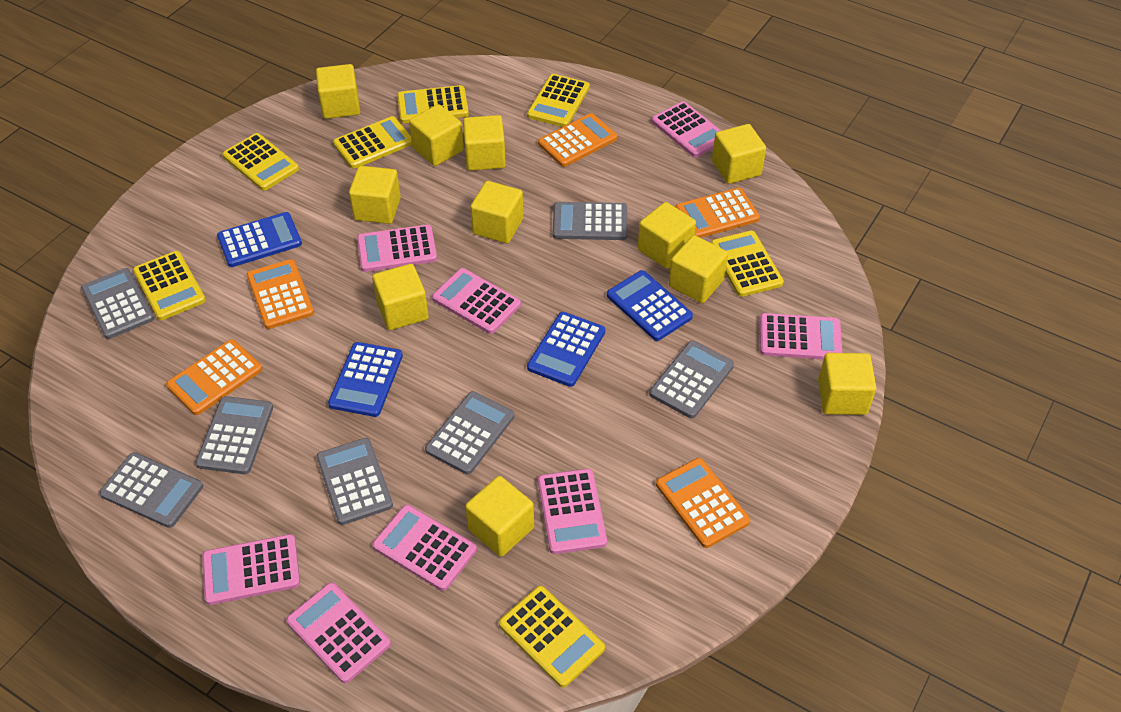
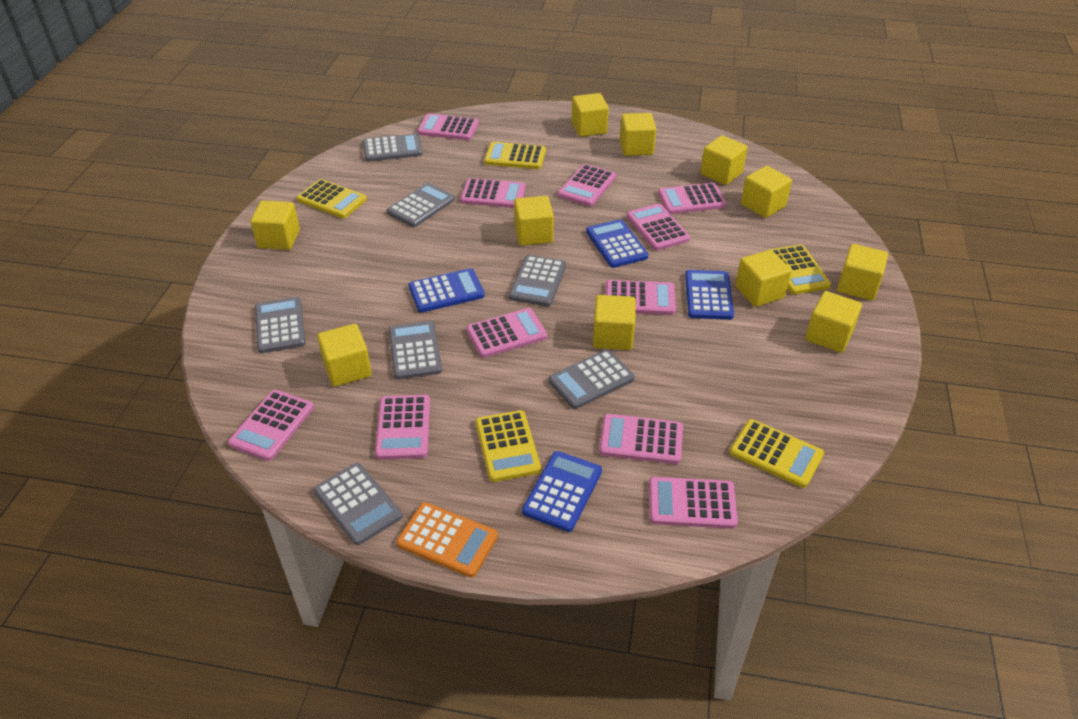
orange calculator: [166,339,262,415] [247,259,314,329] [538,113,617,167] [656,458,750,548] [676,188,760,238] = 5 -> [396,502,498,577] = 1
pink calculator: [202,534,300,605] [286,582,391,683] [357,225,437,272] [372,505,477,591] [432,268,521,334] [538,469,607,554] [652,101,721,158] [760,313,843,360] = 8 -> [228,390,314,461] [375,395,430,460] [417,113,479,140] [460,178,526,208] [466,308,547,358] [558,164,616,206] [599,414,683,464] [606,280,676,315] [626,204,690,250] [649,477,738,529] [658,183,727,214] = 11
yellow calculator: [133,251,206,320] [222,133,299,190] [333,116,412,169] [397,85,469,123] [499,586,605,688] [527,74,590,127] [711,231,784,297] = 7 -> [297,179,367,218] [476,410,541,482] [484,142,546,169] [730,419,824,488] [766,245,831,295] = 5

